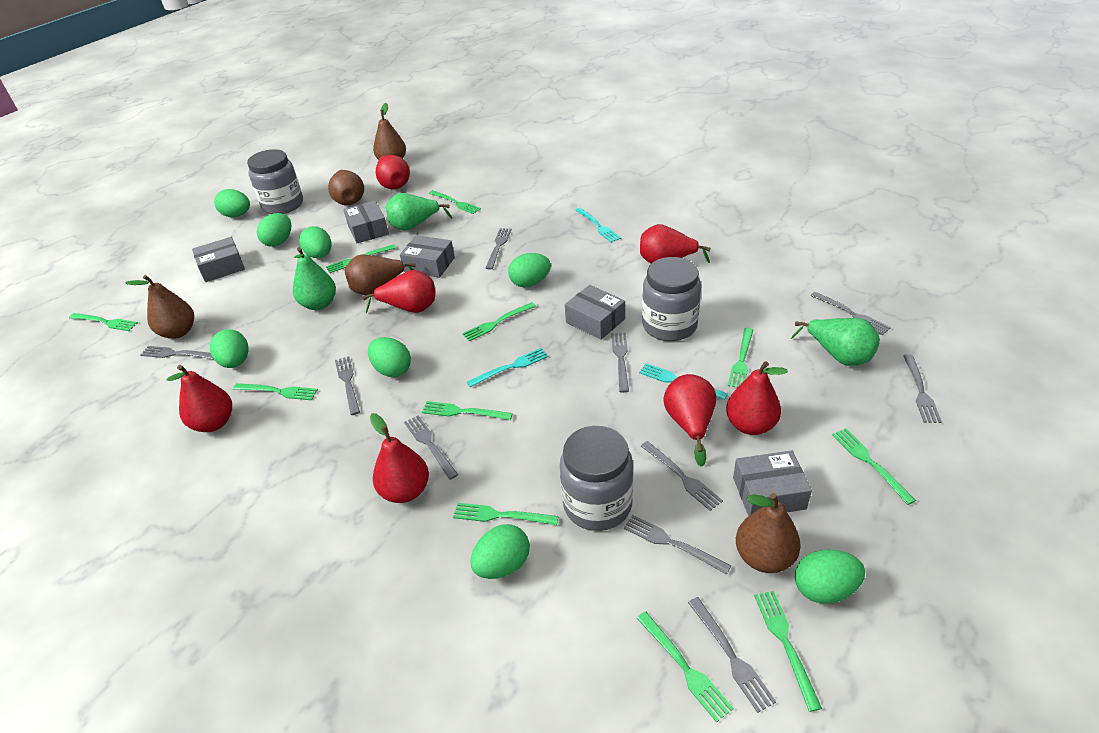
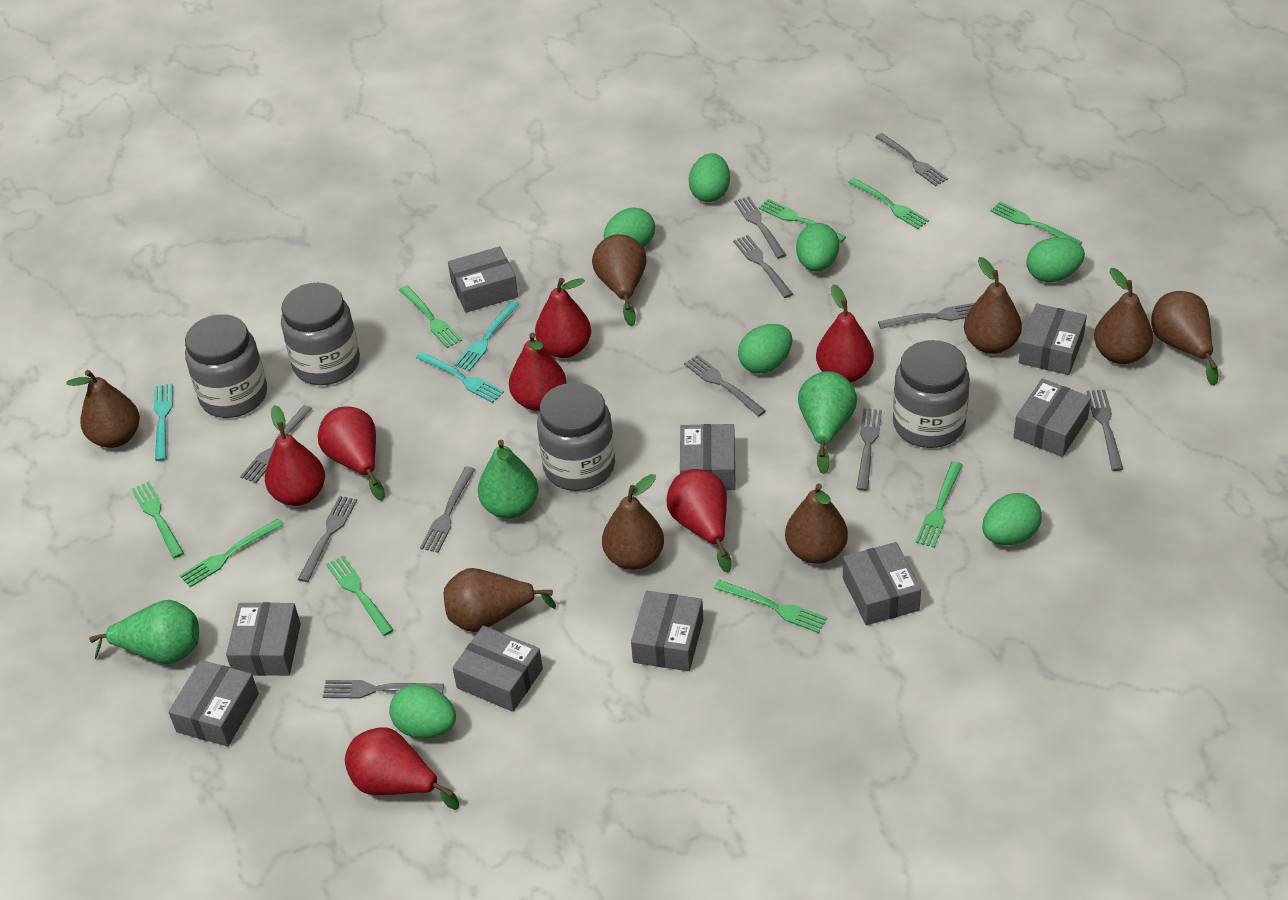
brown pear: [125,275,194,339] [328,170,364,205] [345,255,416,295] [373,103,406,160] [736,493,801,573] = 5 -> [66,370,140,448] [444,568,556,632] [592,234,646,326] [602,474,664,570] [785,484,848,564] [964,257,1022,354] [1094,268,1153,364] [1151,291,1218,386] = 8
green egg: [210,329,249,368] [214,189,250,217] [257,213,291,247] [299,226,332,258] [368,337,411,377] [470,524,530,579] [508,253,551,287] [795,550,865,604] = 8 -> [389,685,456,739] [604,207,655,247] [689,153,730,202] [738,324,792,374] [796,223,839,271] [982,493,1042,545] [1026,237,1085,282] = 7
green fork: [69,313,138,331] [233,383,318,400] [326,244,396,273] [422,401,513,420] [429,190,481,214] [453,503,559,525] [462,302,536,341] [636,611,734,723] [728,328,753,388] [754,591,822,712] [832,428,916,505] = 11 -> [132,481,184,558] [180,518,283,587] [326,556,394,636] [399,285,462,348] [714,580,827,633] [758,199,846,243] [848,178,929,229] [915,461,962,548] [990,202,1082,245] = 9
grey box: [192,237,245,282] [343,201,389,243] [400,235,455,278] [565,285,625,340] [733,450,812,516] = 5 -> [168,660,259,746] [226,602,301,676] [448,246,518,313] [453,626,543,712] [631,591,703,671] [680,424,736,490] [843,542,921,625] [1014,379,1091,457] [1019,304,1087,375] = 9
grey fork: [140,346,213,359] [335,356,360,415] [404,415,458,480] [486,228,512,270] [611,333,629,393] [624,515,731,575] [641,441,723,511] [688,597,776,713] [810,292,891,335] [903,354,942,423] = 10 -> [240,405,312,483] [298,496,357,582] [323,680,444,698] [420,467,475,553] [684,355,766,417] [733,235,793,298] [734,196,786,258] [856,409,882,491] [875,133,948,186] [878,303,975,329] [1087,390,1123,471] = 11
grey jar: [247,149,303,214] [560,426,633,531] [642,257,701,341] = 3 -> [185,314,267,418] [281,283,360,385] [537,383,615,491] [893,340,970,448] = 4

